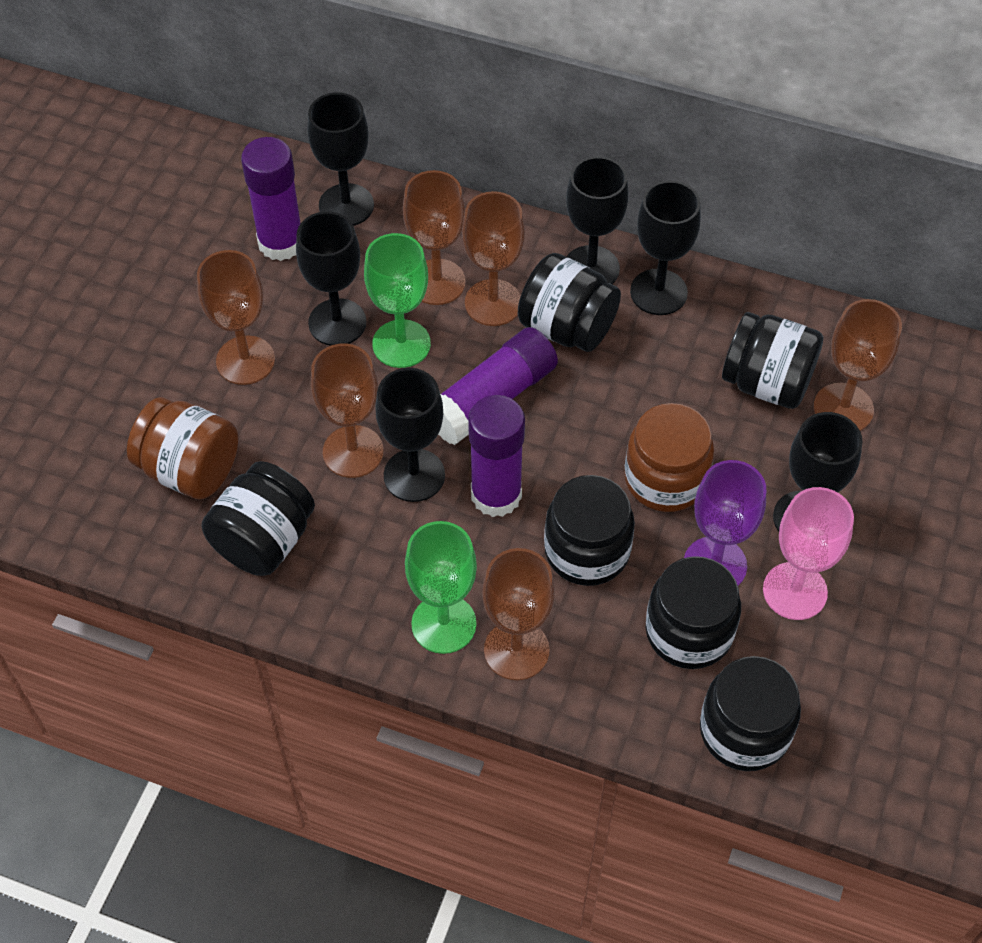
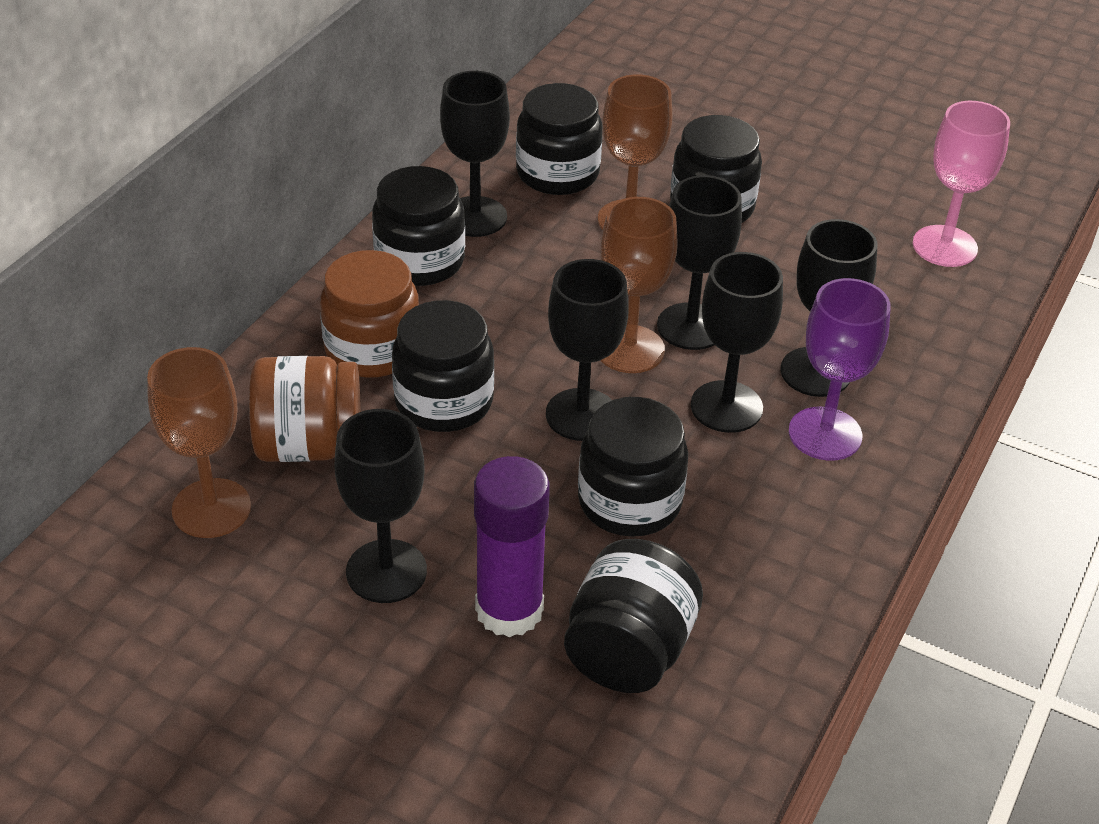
brown goblet: [197,250,275,385] [311,344,384,478] [403,170,466,305] [462,191,525,326] [482,548,555,680] [814,299,902,431] = 6 -> [147,347,251,538] [598,75,672,230] [600,197,678,373] = 3
green goblet: [364,233,431,368] [405,521,477,654] = 2 -> none = 0
purple glue stick: [241,137,301,261] [438,327,558,445] [468,395,525,517] = 3 -> [474,456,550,637] = 1

